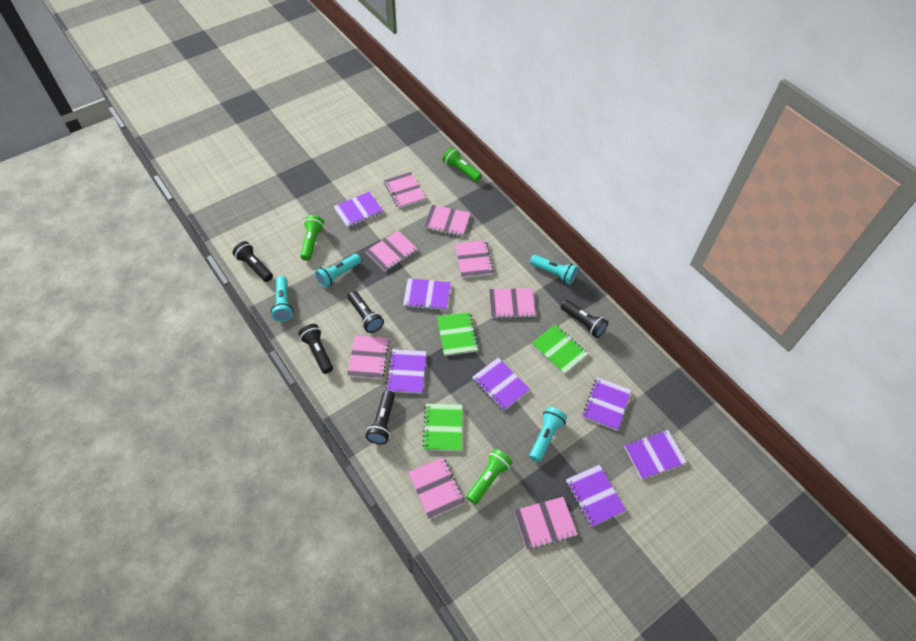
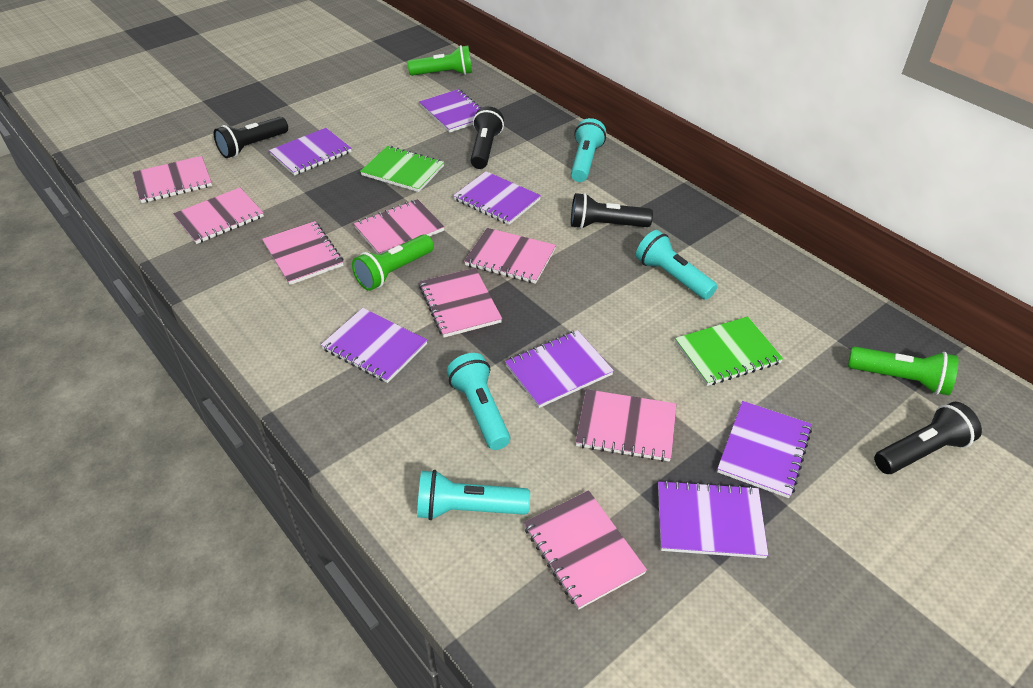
black flashlight: [232,241,273,282] [299,324,333,374] [348,291,384,333] [366,390,395,444] [561,300,608,338] = 5 -> [214,117,288,158] [471,106,504,169] [571,193,653,229] [874,402,982,474] = 4
green notebook: [422,404,462,451] [437,312,479,356] [532,324,588,374] = 3 -> [360,146,444,192] [675,316,783,386] = 2

